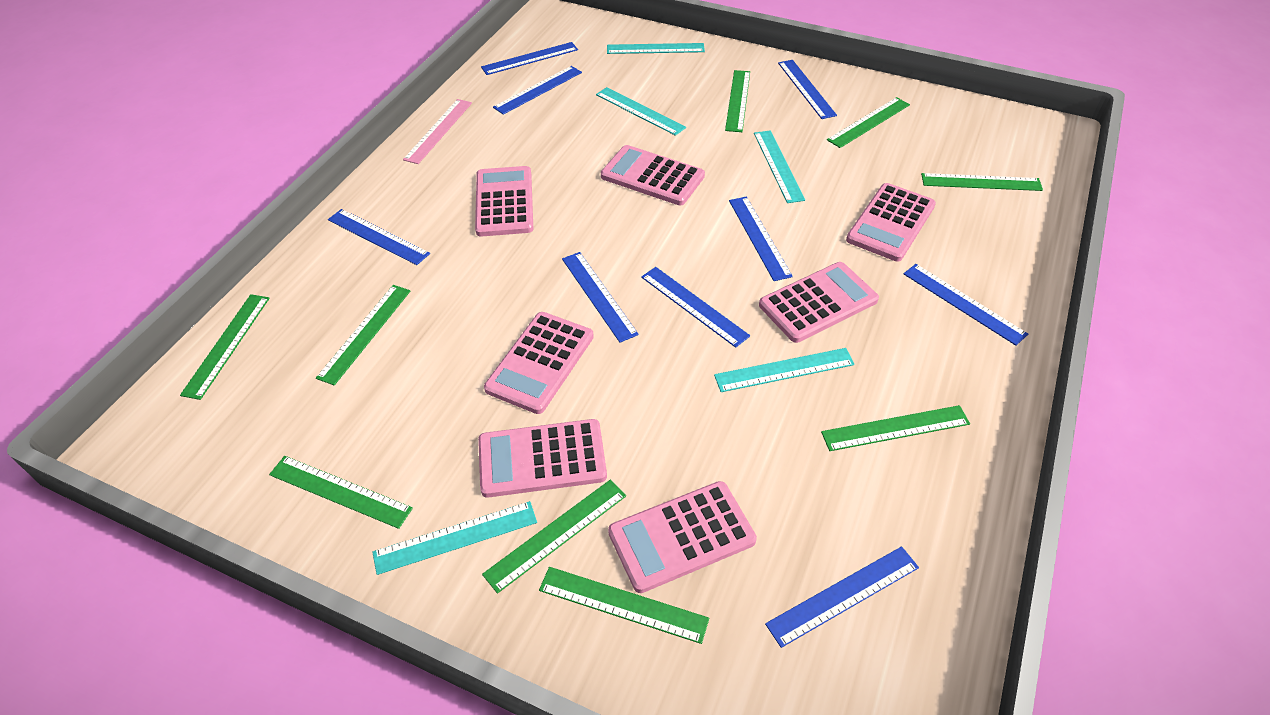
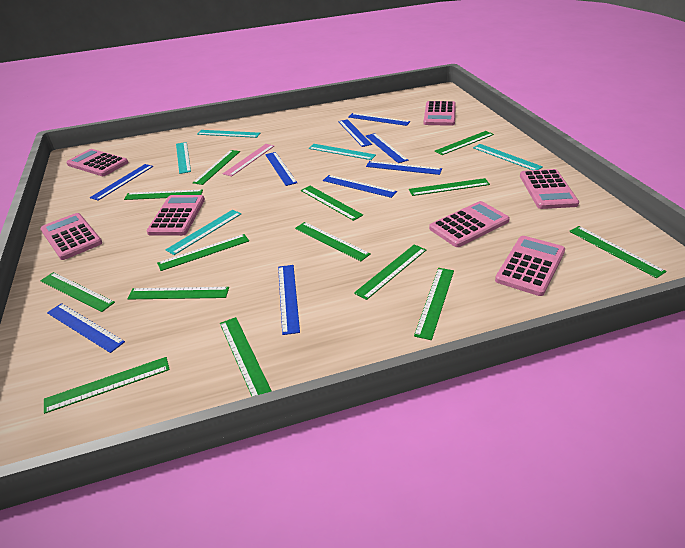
green ruler: [180,294,270,400] [269,456,413,529] [316,285,410,385] [482,480,626,594] [539,567,709,644] [725,70,750,132] [821,405,970,451] [827,97,910,148] [921,173,1043,191] = 9 -> [40,272,115,312] [44,357,170,414] [124,190,203,200] [127,287,229,300] [157,234,249,271] [193,150,240,185] [220,317,271,397] [295,222,371,261] [301,186,363,221] [354,244,426,300] [409,178,490,196] [414,268,454,340] [435,131,494,155] [569,226,667,278] = 14

